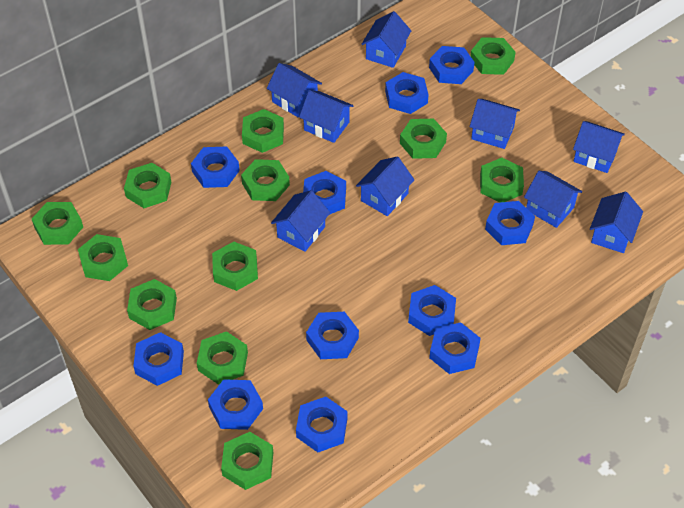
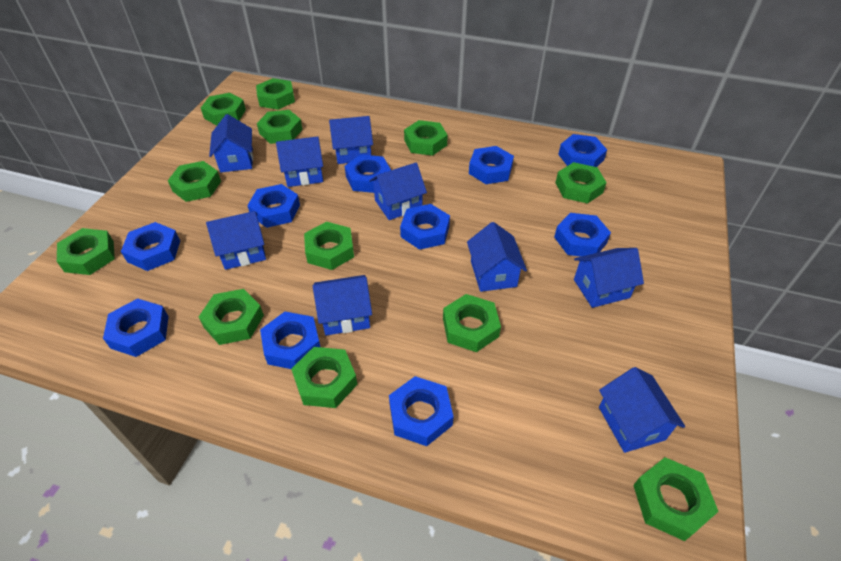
blue nut: [133,332,184,386] [191,147,240,188] [208,379,263,430] [296,397,348,452] [303,171,346,215] [306,312,359,359] [385,72,429,114] [408,285,456,336] [429,46,475,84] [429,322,481,374] [485,201,535,245] = 11 -> [103,298,169,357] [121,222,180,271] [247,184,300,228] [260,312,320,369] [345,154,391,193] [389,376,454,446] [400,204,450,250] [469,146,514,184] [554,213,611,257] [558,134,607,167] = 10

